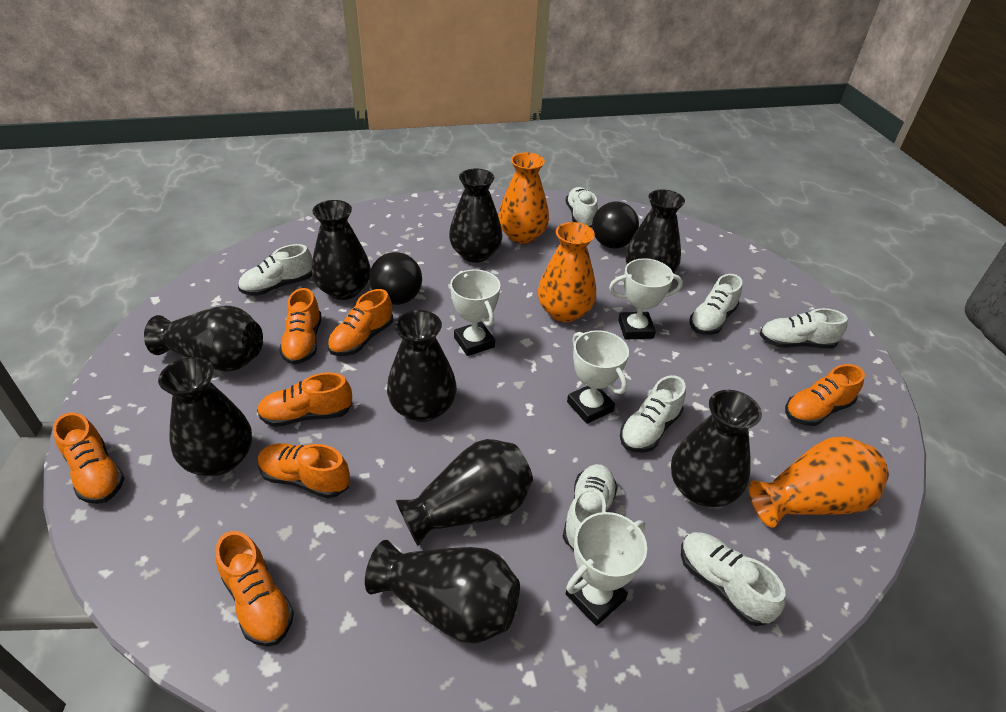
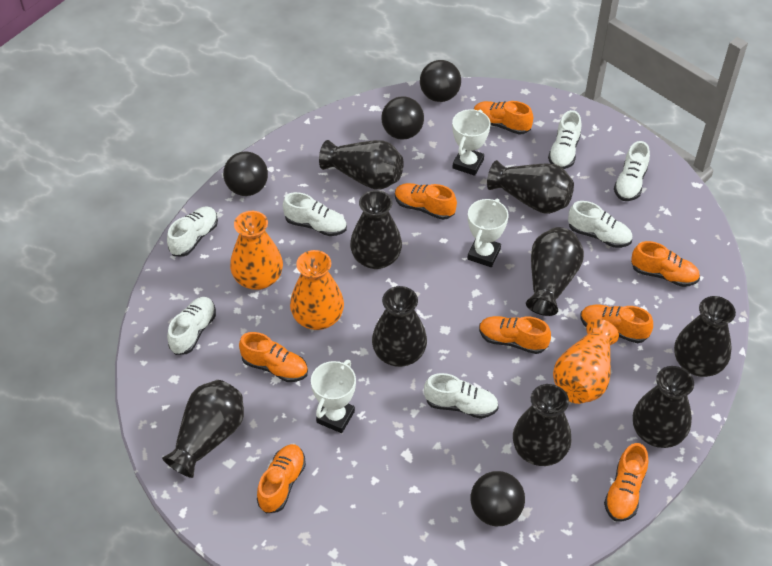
black ball: [369,252,422,305] [592,202,639,248] = 2 -> [223,152,268,196] [381,96,424,139] [420,60,461,102] [471,471,525,526] = 4
orange shoe: [53,412,125,504] [216,531,294,647] [257,372,352,427] [258,443,350,499] [279,288,322,365] [328,289,393,356] [785,364,865,426] = 7 -> [239,332,308,382] [257,444,306,513] [395,183,457,220] [474,101,533,135] [479,316,551,354] [580,304,653,343] [604,443,648,522] [631,241,700,287] = 8
white trophy: [450,269,500,356] [566,512,647,626] [567,330,629,424] [609,258,683,340] = 4 -> [311,360,356,433] [452,109,491,176] [467,199,508,267] = 3

